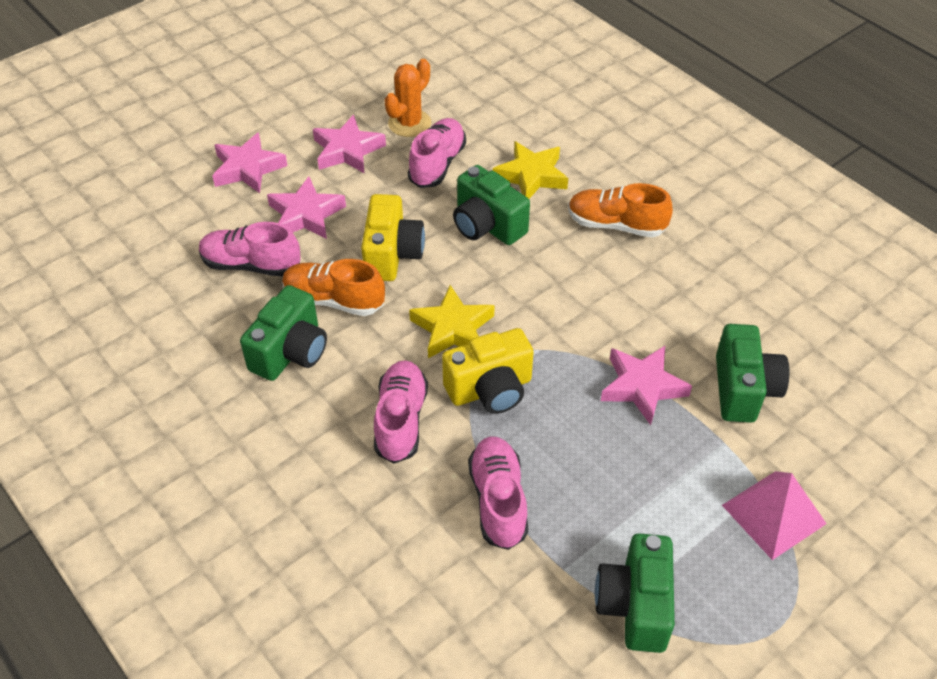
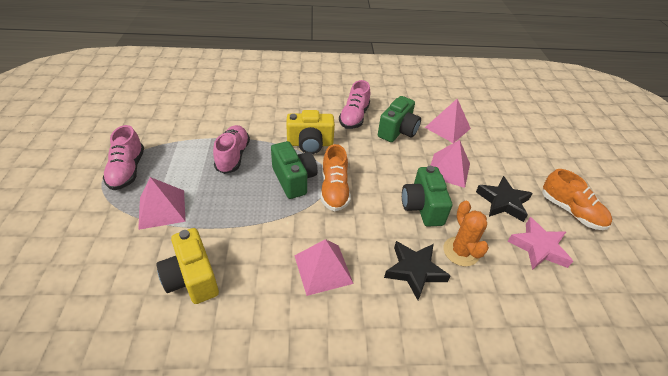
black star: none = 0 -> [384,241,451,300] [476,176,533,222] = 2
green camera: [240,285,327,381] [453,165,530,245] [595,534,675,653] [716,324,789,423] = 4 -> [271,141,317,199] [378,96,421,142] [402,166,452,227] = 3
pink pyramid: [722,471,827,560] = 1 -> [138,177,186,230] [295,239,354,296] [425,99,471,143] [430,140,470,188] = 4
pink shoe: [199,222,300,276] [374,360,428,464] [408,118,466,188] [468,436,528,550] = 4 -> [103,125,144,190] [213,125,250,174] [339,80,370,129] = 3
pink star: [212,132,288,193] [267,176,346,239] [313,115,386,174] [601,346,692,425] = 4 -> [507,217,573,270] = 1
yellow star: [409,285,495,358] [493,141,568,199] = 2 -> none = 0

